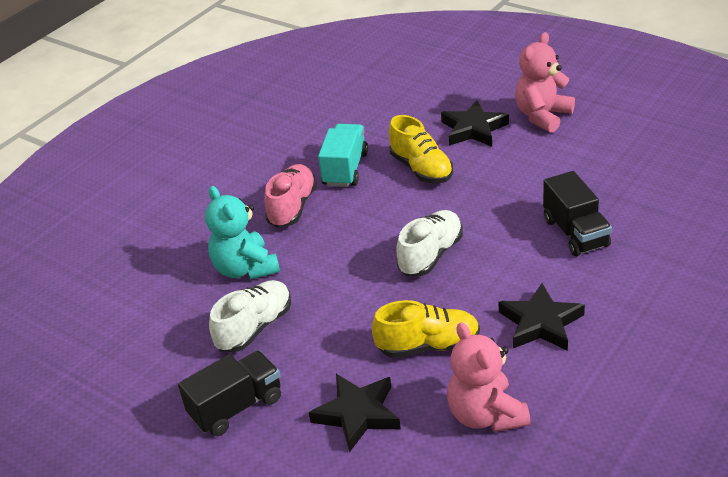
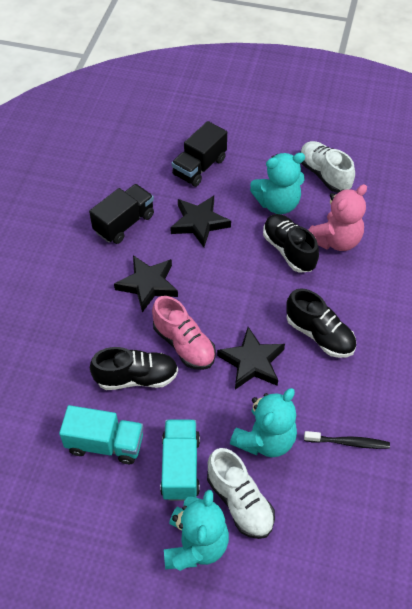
black shoe: none = 0 -> [90,347,178,390] [263,214,319,273] [286,288,356,358] = 3
black toothbrush: none = 0 -> [304,431,390,449] = 1
pink teddy bear: [447,322,530,432] [515,32,575,133] = 2 -> [309,184,367,251] = 1
turquoise teddy bear: [205,186,280,280] = 1 -> [164,490,229,571] [230,388,297,457] [250,153,305,214] = 3
turquoise truck: [318,124,368,187] = 1 -> [59,405,143,464] [160,420,200,501] = 2
yellow shoe: [372,300,480,358] [389,115,453,183] = 2 -> none = 0

